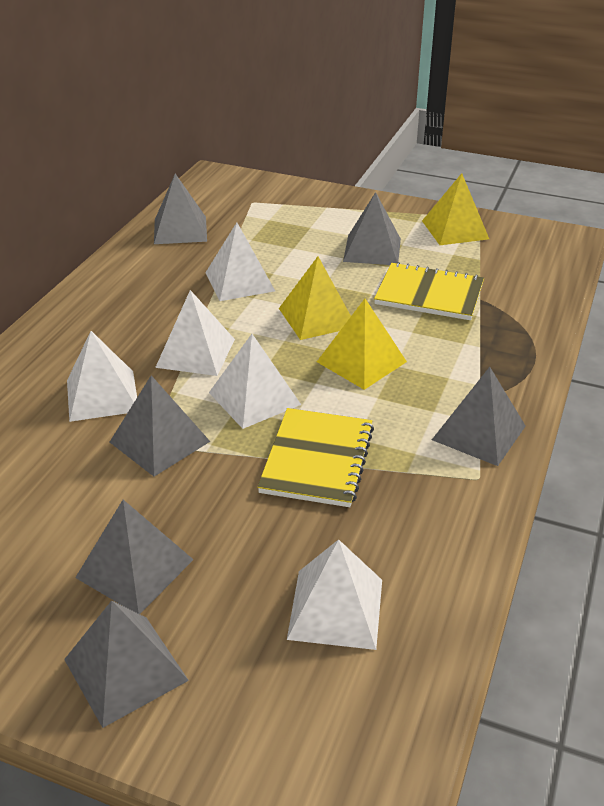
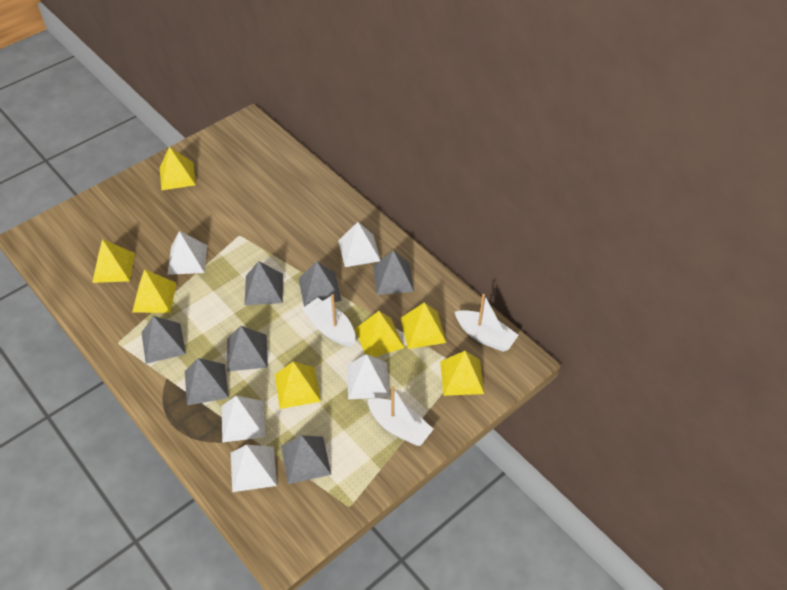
grey pyramid: [64,600,189,728] [75,500,194,614] [110,375,210,477] [154,174,207,244] [343,192,401,265] [432,367,526,466] = 6 -> [141,316,186,364] [185,358,229,405] [227,326,268,372] [245,261,283,305] [281,435,331,484] [298,261,342,307] [373,250,414,295] = 7
white boat: none = 0 -> [302,294,355,346] [368,386,434,446] [455,294,519,352] = 3
yellow notebook: [257,408,374,507] [374,262,484,320] = 2 -> none = 0
yellow pyramid: [279,256,351,340] [317,299,407,390] [422,173,489,245] = 3 -> [92,239,135,283] [132,269,177,313] [160,147,196,190] [275,361,321,409] [355,311,405,357] [400,302,446,349] [440,351,484,396] = 7

